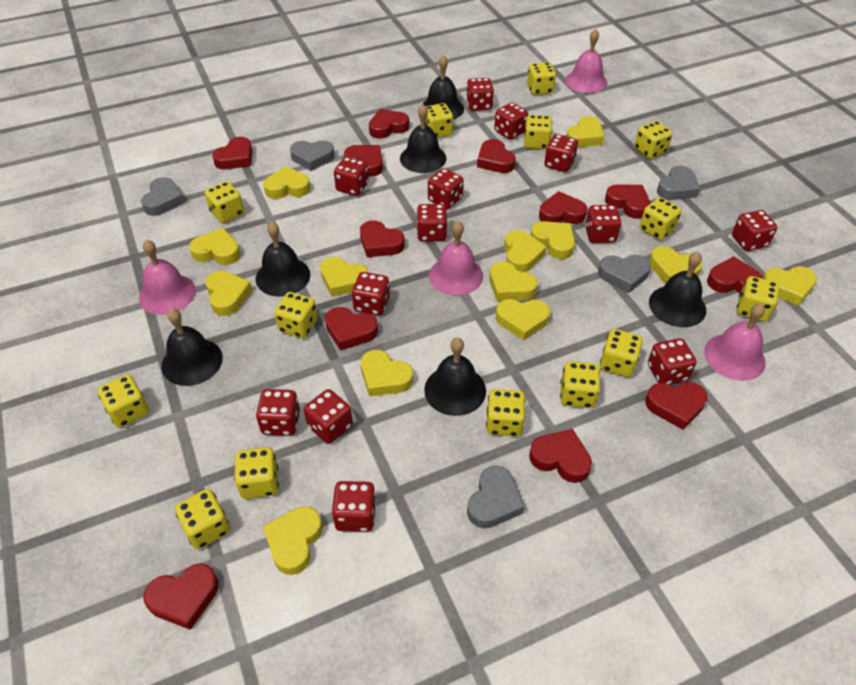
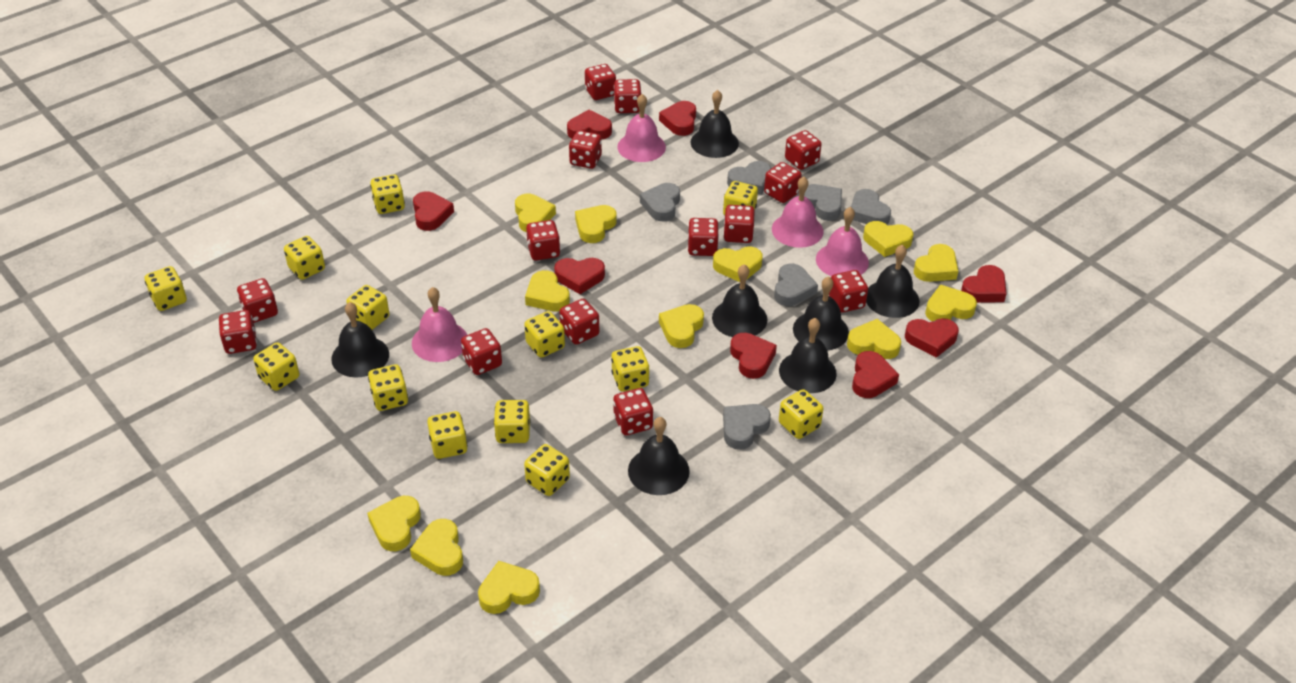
black bell: [162,308,223,386] [256,222,310,297] [400,104,447,173] [423,55,464,120] [424,337,486,416] [649,252,706,327] = 6 -> [331,302,389,378] [628,417,690,495] [691,90,739,158] [712,264,767,337] [779,318,837,393] [793,276,849,351] [866,245,920,318] = 7
grey heart: [141,177,185,216] [290,140,335,171] [467,466,525,528] [598,255,651,293] [657,166,700,200] = 5 -> [640,183,680,221] [723,404,771,450] [727,161,771,195] [774,264,818,306] [804,184,842,221] [851,189,891,224] = 6
red dice: [256,389,300,436] [304,389,353,444] [332,481,376,532] [334,157,369,196] [352,272,390,316] [417,204,447,242] [428,168,464,209] [466,78,494,111] [494,102,528,140] [544,134,578,172] [585,205,621,243] [648,338,697,385] [732,210,777,251] = 13 -> [219,310,257,354] [237,278,278,323] [461,328,502,375] [526,220,560,260] [560,299,599,345] [569,131,602,169] [585,64,616,100] [613,388,653,436] [614,79,642,113] [688,218,719,256] [724,205,755,243] [764,162,802,203] [785,130,822,170] [829,270,868,313] = 14
red heart: [143,563,219,630] [212,137,253,170] [325,307,378,351] [344,145,383,177] [360,220,405,257] [369,109,409,139] [477,139,516,173] [529,429,592,483] [539,191,587,224] [605,184,651,219] [645,382,708,430] [707,256,764,293] = 12 -> [413,191,454,231] [554,258,605,294] [567,110,612,140] [659,101,696,136] [730,333,777,379] [852,351,899,398] [905,318,959,358] [961,265,1007,303] = 8
yellow dice: [98,375,149,428] [175,489,230,549] [205,181,244,223] [234,447,279,499] [274,292,318,338] [425,103,453,138] [486,389,526,437] [524,115,552,150] [527,62,556,95] [560,361,600,408] [600,329,643,377] [634,121,672,159] [640,197,682,240] [737,276,780,322] = 14 -> [145,266,187,311] [253,343,299,391] [284,236,325,280] [346,285,390,330] [368,364,408,411] [370,174,405,214] [427,411,467,459] [494,400,531,443] [524,311,565,358] [524,444,570,496] [611,346,649,392] [723,181,758,215] [779,389,823,439] = 13
yellow heart: [189,228,240,265] [205,271,252,316] [263,166,311,199] [263,506,323,575] [320,257,368,297] [361,350,413,396] [489,262,538,301] [496,299,550,341] [504,230,547,272] [530,221,575,259] [567,116,604,147] [649,246,702,284] [763,266,817,306] = 13 -> [367,496,421,551] [410,519,463,576] [478,561,540,614] [515,194,556,232] [525,270,570,312] [575,205,617,243] [659,304,704,348] [713,246,763,282] [847,319,901,359] [863,221,913,257] [914,244,958,282] [925,285,977,321] = 12

